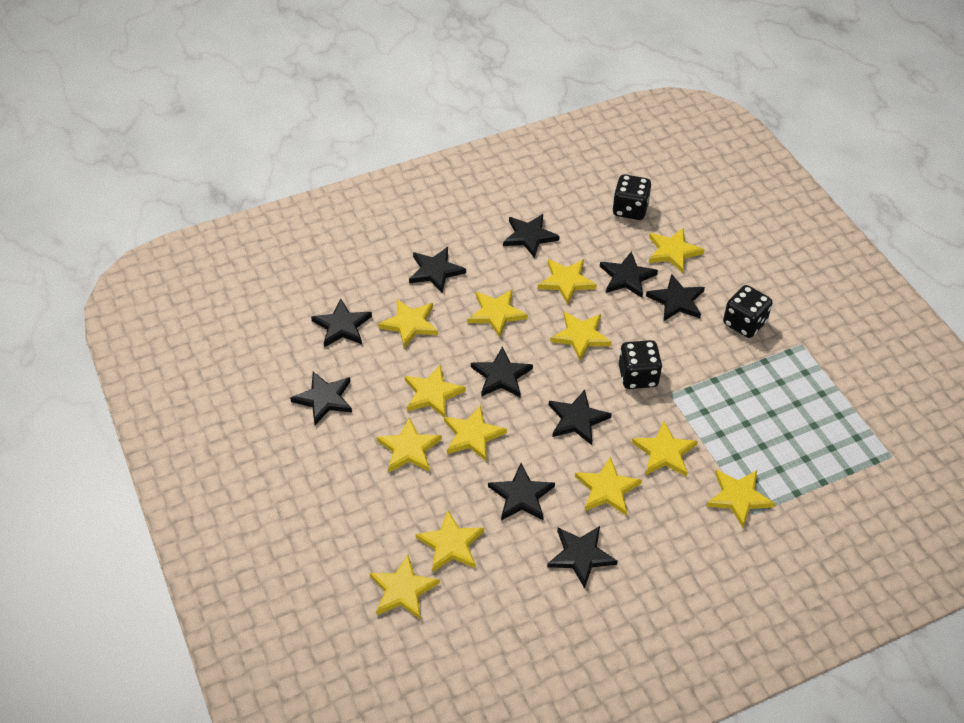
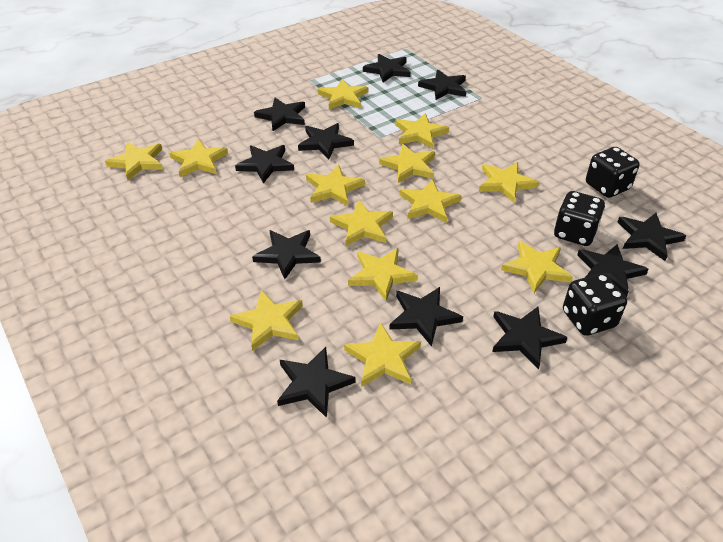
black star: [290,372,352,425] [311,299,372,347] [409,247,466,293] [471,346,533,397] [488,463,555,521] [503,214,560,258] [547,526,618,589] [549,390,612,445] [600,251,658,298] [646,274,705,321] = 10 -> [235,145,294,183] [252,230,321,279] [254,98,305,131] [277,347,356,418] [298,123,354,160] [363,54,411,83] [389,287,463,347] [418,70,466,100] [492,307,568,370] [577,244,649,297] [617,213,686,261] = 11

